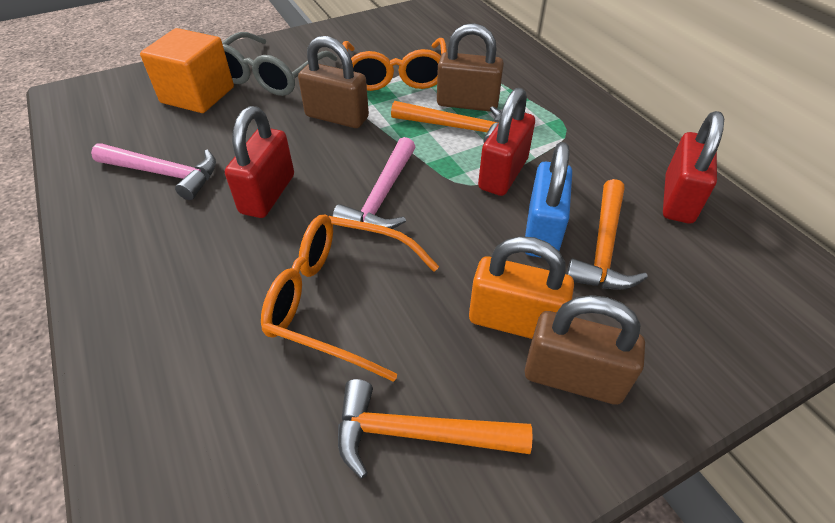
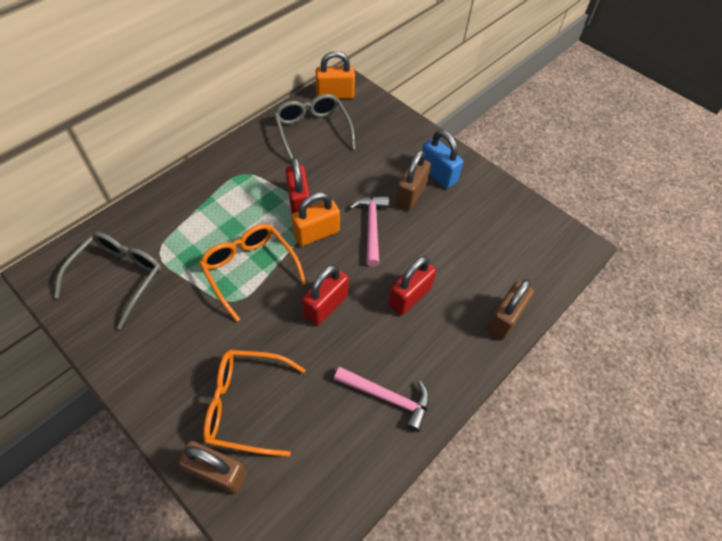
grey glasses: [222,32,337,96] = 1 -> [54,232,162,330] [274,94,355,161] = 2
orange cube: [140,28,234,113] = 1 -> none = 0
orange hammer: [338,379,533,479] [391,101,502,143] [566,179,648,290] = 3 -> none = 0
orange padlock: [469,236,574,339] = 1 -> [291,192,340,246] [316,51,355,99] = 2

